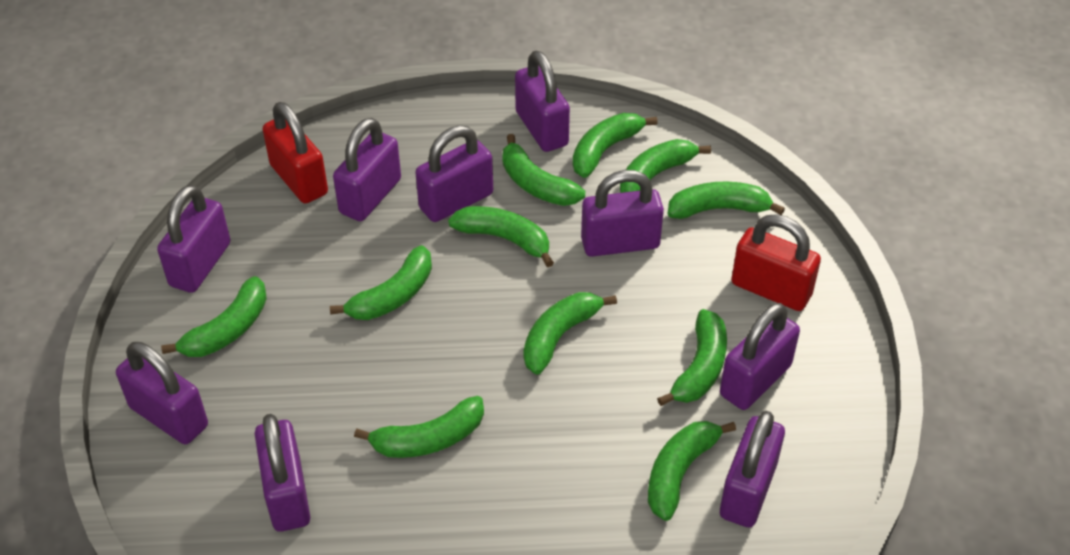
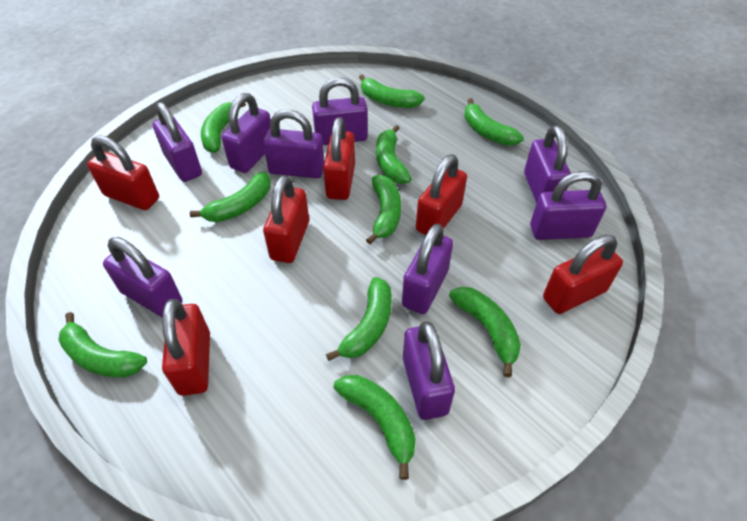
green banana: [161,276,267,357] [330,245,432,320] [354,396,484,458] [448,206,554,267] [502,134,585,206] [524,292,617,375] [573,113,658,178] [620,139,711,193] [648,421,736,521] [657,309,727,406] [667,182,785,219] = 11 -> [58,312,147,378] [190,172,271,222] [201,102,246,153] [326,277,392,361] [334,375,416,480] [359,74,425,108] [366,175,401,244] [376,125,412,184] [449,287,521,377] [464,98,524,146] = 10
red padlock: [263,102,328,204] [731,214,821,311] = 2 -> [87,135,159,210] [162,299,210,396] [263,175,309,263] [323,117,355,200] [416,154,467,235] [543,234,623,314] = 6

